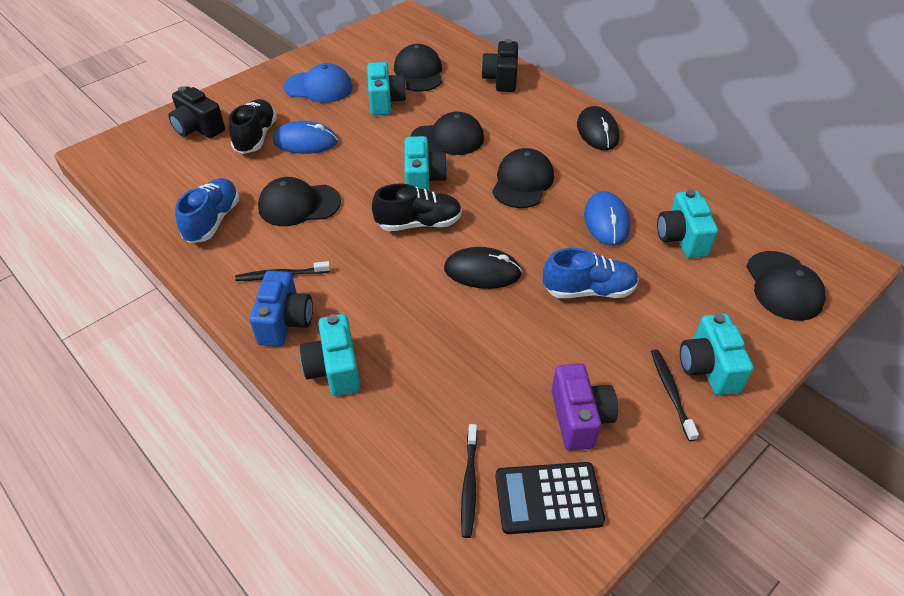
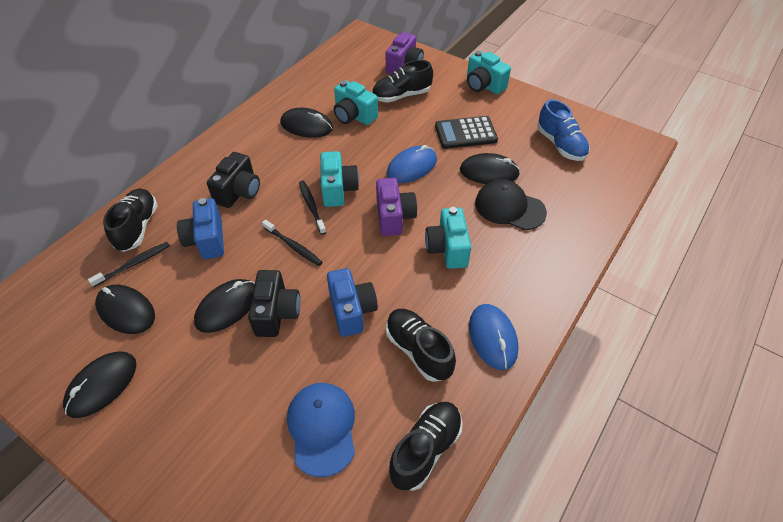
black cap: [258,177,341,226] [394,44,442,91] [410,112,484,155] [492,148,554,208] [746,251,826,321] = 5 -> [475,179,547,230] = 1
black mouse: [444,247,522,289] [577,106,619,150] = 2 -> [63,352,136,418] [95,285,155,334] [194,279,255,333] [280,108,333,138] [460,153,520,184] = 5
black shoe: [229,99,277,154] [372,183,462,231] = 2 -> [103,189,158,252] [372,60,433,103] [386,309,456,382] [389,402,463,491] = 4
blue camera: [250,271,313,347] = 1 -> [177,198,224,259] [327,268,378,337] = 2
blue shoe: [175,178,239,243] [543,248,639,298] = 2 -> [537,99,590,161] = 1
purple camera: [552,363,618,451] = 1 -> [376,178,417,236] [386,32,424,74] = 2
turquoise camera: [300,314,360,396] [367,62,406,116] [405,136,447,192] [657,189,718,258] [680,313,754,395] = 5 -> [320,151,359,207] [334,80,378,125] [425,207,471,269] [467,51,511,95] = 4

